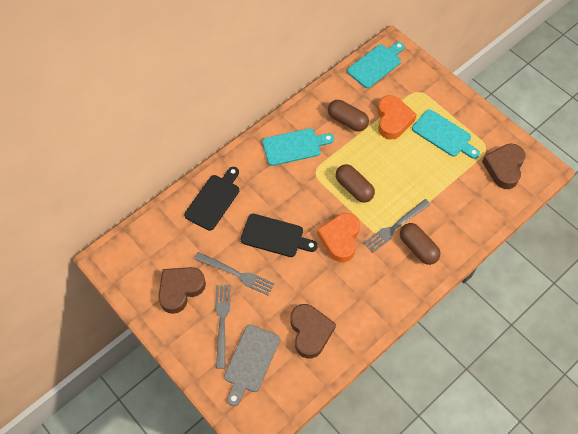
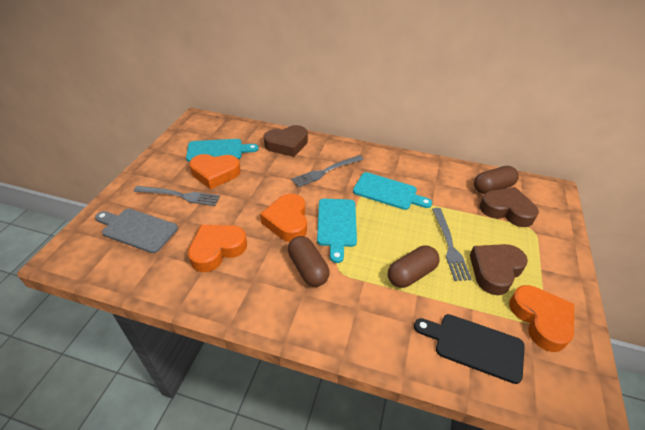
black cutting board: [184,167,239,231] [240,214,318,257] = 2 -> [414,314,525,384] = 1
orange heart: [317,213,360,262] [377,95,417,140] = 2 -> [188,225,247,272] [189,154,241,189] [260,194,307,242] [509,285,574,352] = 4

